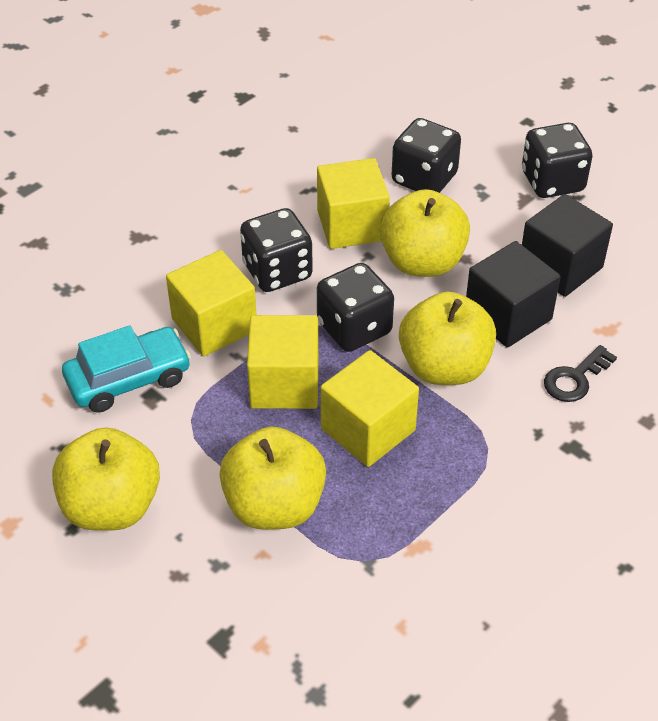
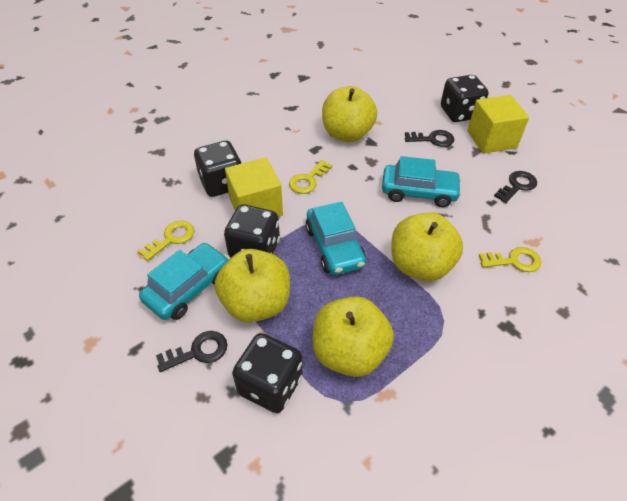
black cube: [466,241,561,348] [522,194,613,297] = 2 -> none = 0
black key: [544,345,617,402] = 1 -> [156,331,227,372] [405,130,454,147] [494,171,537,203] = 3
turquoise car: [62,325,191,413] = 1 -> [139,243,229,320] [305,202,366,275] [382,156,462,207] = 3
yellow cube: [166,250,256,356] [247,315,318,409] [317,158,390,249] [321,350,419,467] = 4 -> [225,157,283,217] [467,95,529,153] = 2
yellow key: none = 0 -> [138,221,194,261] [289,160,332,194] [479,247,541,272] = 3

